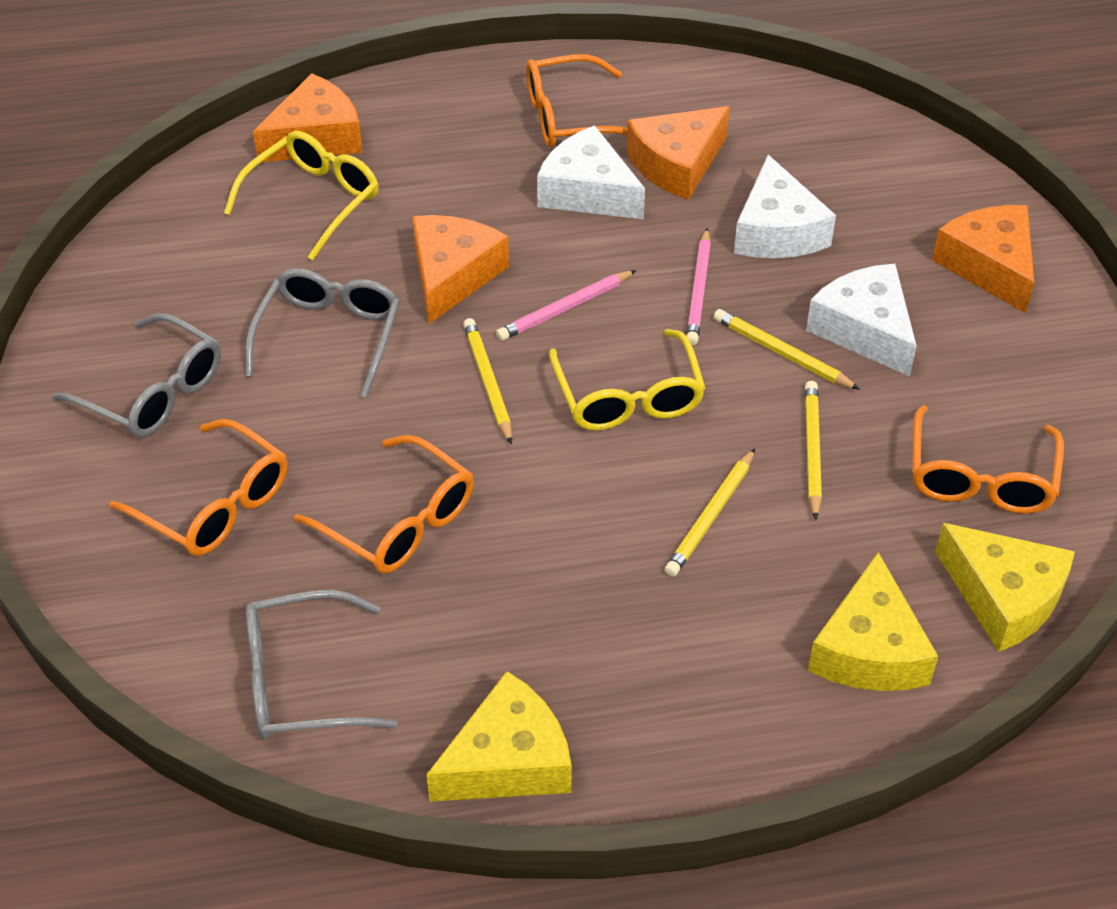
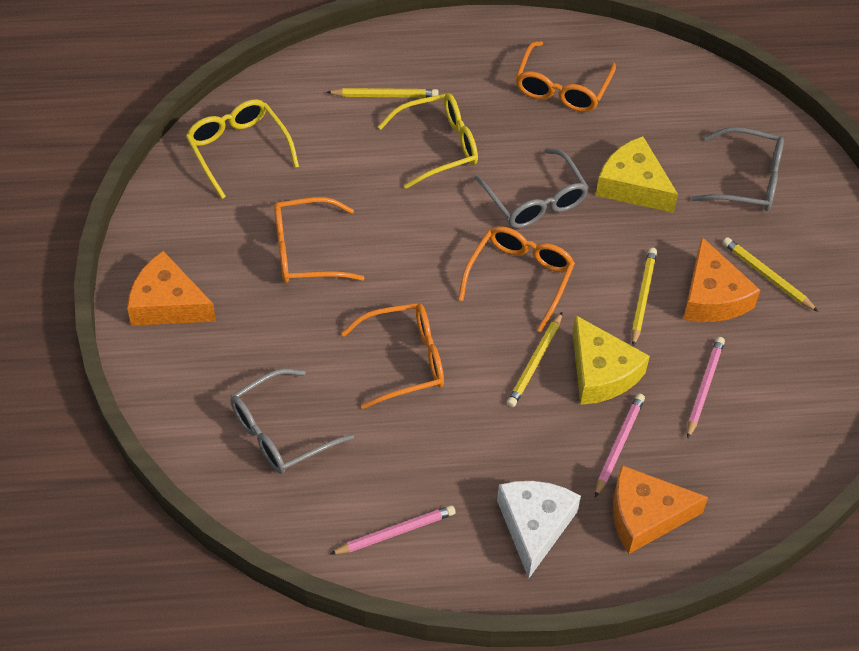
orange cheese: [253,73,363,162] [412,215,509,324] [627,106,730,200] [932,205,1034,313] = 4 -> [127,251,216,326] [613,465,708,554] [683,237,760,322] = 3
pink pencil: [496,270,636,341] [686,228,711,345] = 2 -> [330,505,456,554] [595,393,645,497] [687,337,725,439] = 3
white cheese: [537,125,645,219] [734,155,836,258] [806,264,917,377] = 3 -> [497,481,581,578] = 1
yellow cheese: [426,671,572,802] [808,552,938,691] [935,523,1075,652] = 3 -> [573,315,650,405] [596,136,678,213] = 2

